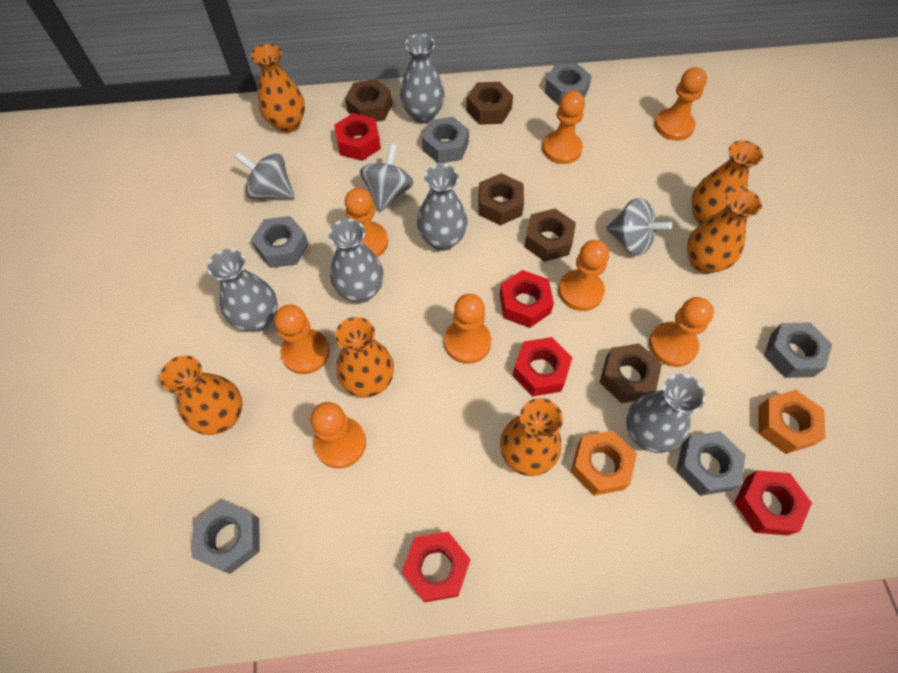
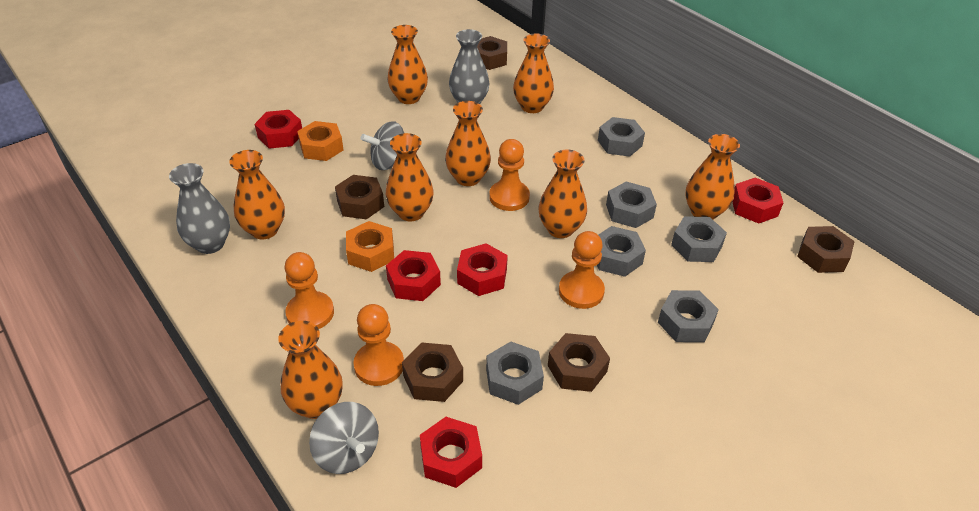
grey spinning top: [235,152,294,199] [360,144,414,212] [606,198,672,256] = 3 -> [309,402,379,474] [361,121,404,170] = 2
grey vase: [207,249,278,332] [328,219,384,303] [400,34,445,123] [417,164,468,251] [626,374,706,453] = 5 -> [169,163,230,254] [449,29,489,104] = 2
orange pawn: [274,305,330,374] [311,402,366,469] [345,188,388,257] [444,294,491,364] [542,91,585,164] [558,240,609,311] [649,297,714,367] [655,67,707,141] = 8 -> [285,252,334,329] [353,304,404,386] [489,139,530,211] [559,231,605,309] = 4
orange vase: [160,355,243,435] [251,44,305,133] [335,317,394,398] [500,398,563,476] [687,188,762,274] [691,140,763,224] = 6 -> [229,150,285,239] [278,321,343,419] [385,133,434,221] [387,25,428,104] [445,101,491,186] [513,34,554,113] [538,150,587,238] [685,134,740,220] = 8

